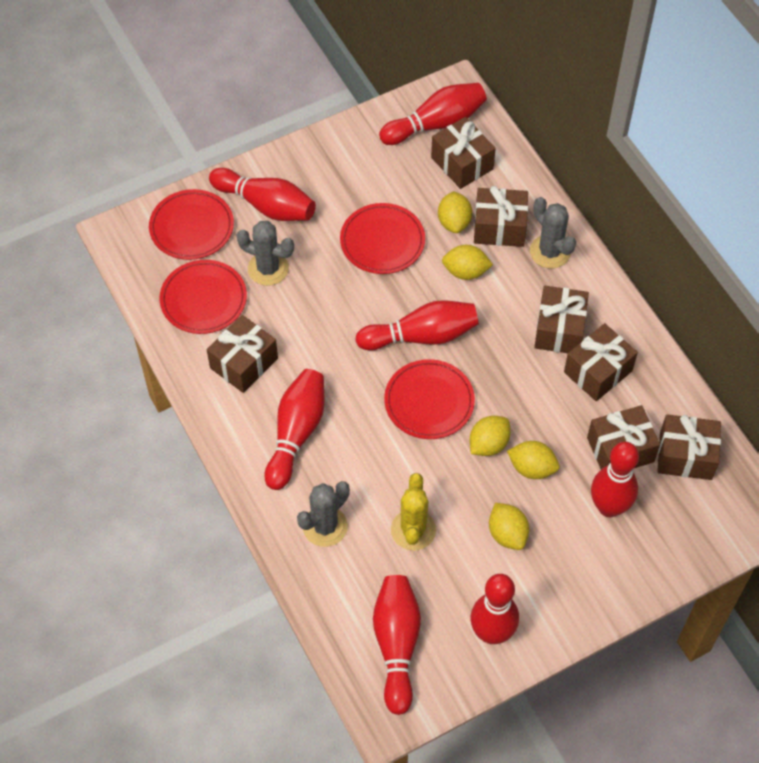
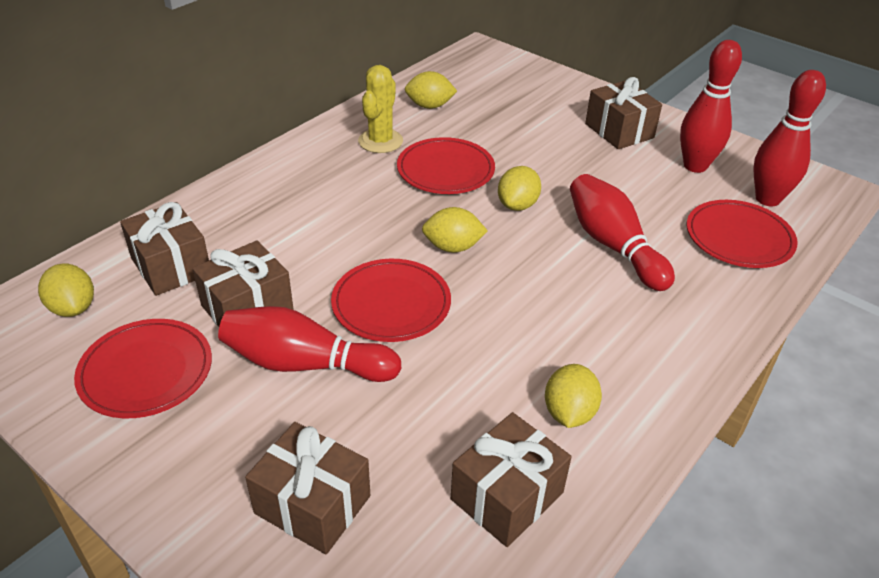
brown gift: [207,315,278,393] [431,117,496,189] [474,186,528,247] [534,286,589,353] [564,323,638,401] [587,405,660,469] [657,414,721,480] = 7 -> [120,202,209,296] [192,240,293,327] [245,422,370,554] [451,412,572,547] [585,77,662,149] = 5
grey cactus: [236,221,294,286] [297,481,350,547] [530,197,576,268] = 3 -> none = 0
red bowling pin: [209,168,316,221] [264,369,324,490] [355,300,479,351] [373,575,421,715] [379,83,487,145] [470,574,519,644] [591,442,639,517] = 7 -> [218,306,402,382] [570,174,675,291] [680,40,742,173] [753,70,826,206] = 4

